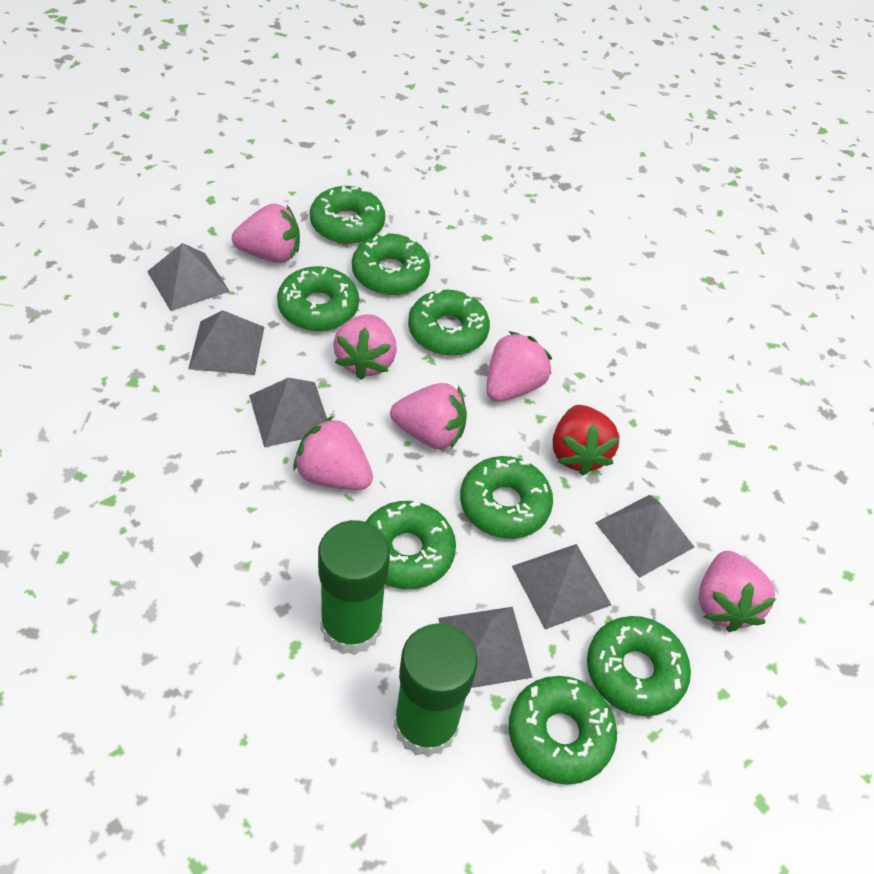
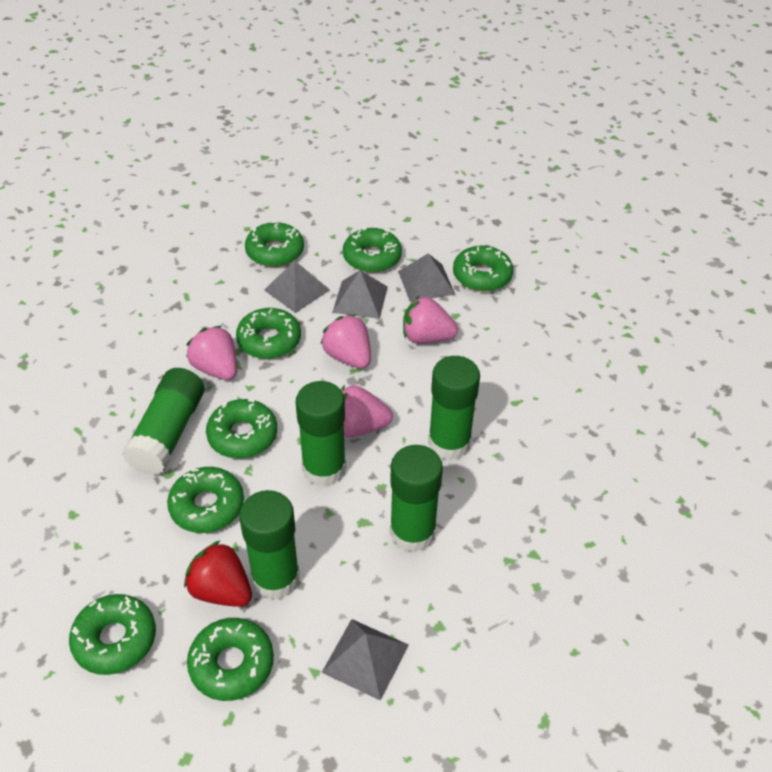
green glue stick: [318,520,390,655] [393,624,478,757] = 2 -> [122,368,204,475] [239,490,300,599] [296,381,346,487] [390,445,443,552] [428,356,480,460] = 5
grey pyramid: [147,243,230,311] [188,310,264,375] [249,378,327,447] [438,607,532,688] [512,544,611,629] [596,495,694,578] = 6 -> [264,261,330,313] [322,619,409,701] [332,270,388,319] [398,254,455,302] = 4
pink strawberry: [232,204,300,263] [293,416,373,490] [333,315,397,380] [390,383,467,450] [486,331,552,402] [698,551,777,632] = 6 -> [186,325,237,380] [320,314,371,368] [341,385,393,437] [403,296,458,344] = 4

